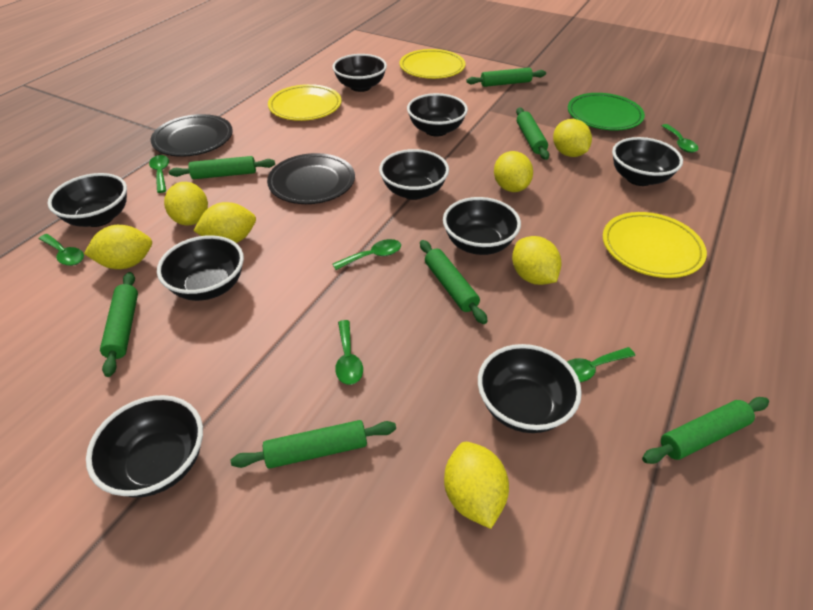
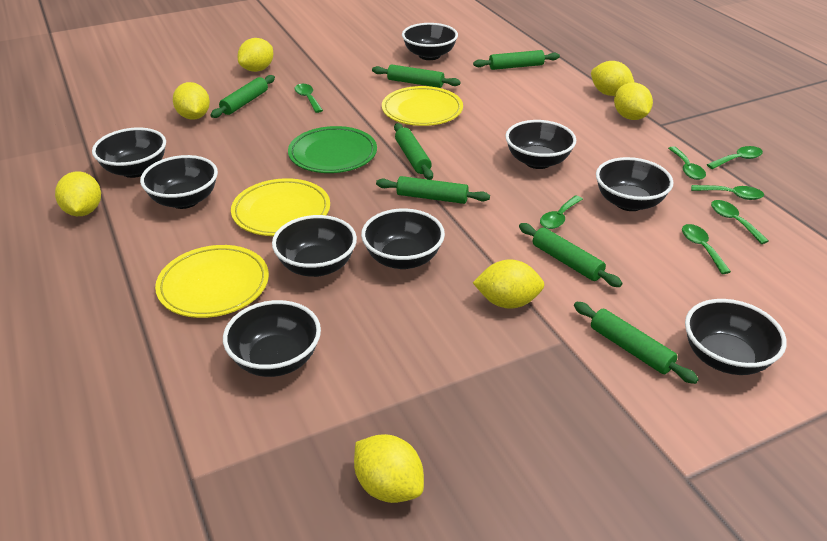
black plate: [151,114,233,157] [267,153,355,204] = 2 -> none = 0
green spoon: [39,234,84,266] [149,155,169,193] [333,239,401,270] [335,320,363,385] [567,347,635,382] [662,124,699,153] = 6 -> [295,84,323,113] [540,195,583,229] [668,146,706,180] [682,224,731,274] [691,185,764,200] [707,146,763,169] [711,200,769,244] = 7

